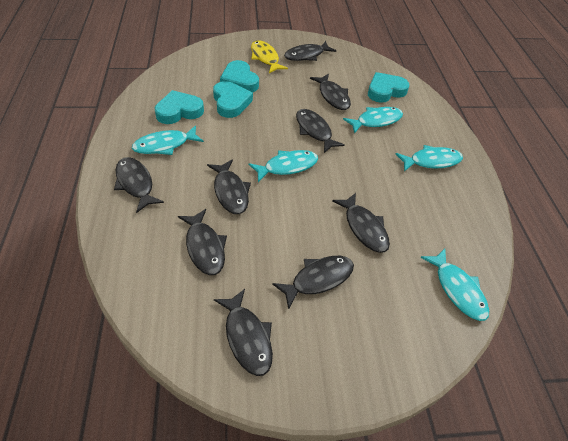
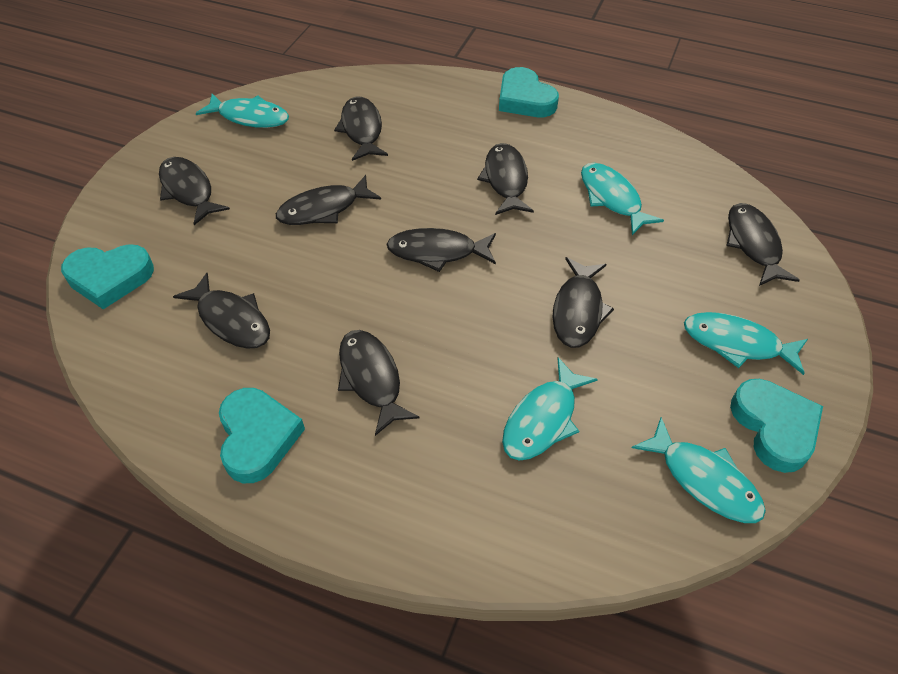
yellow fish: [251,40,288,73] = 1 -> none = 0

